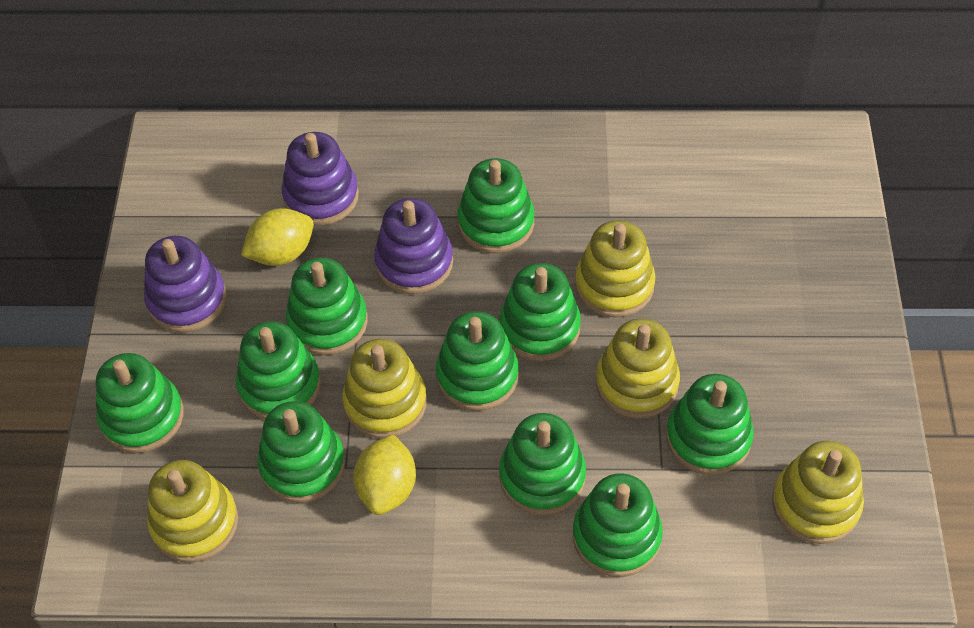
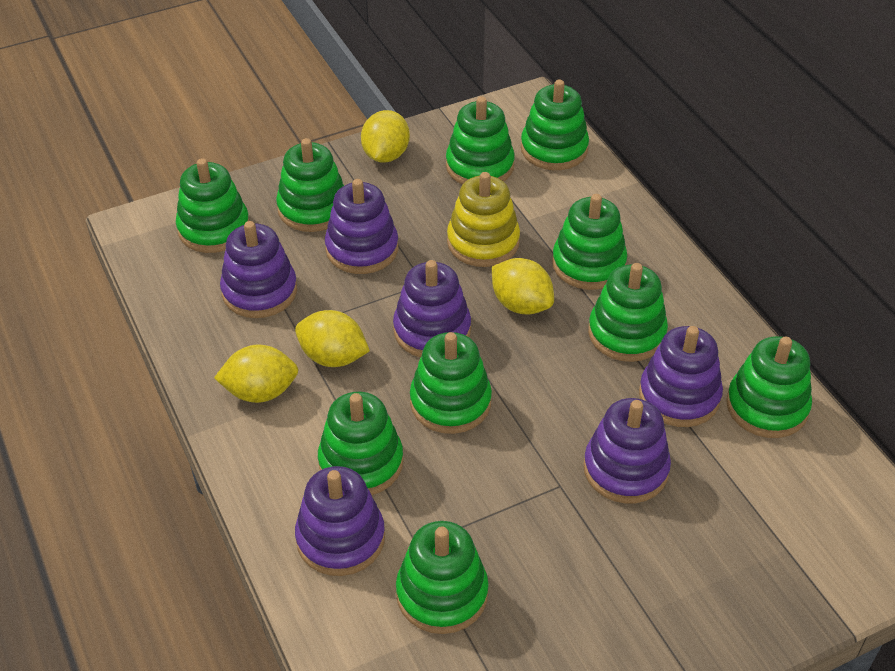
purple stacking toy: [144,236,226,332] [282,132,359,226] [374,198,453,294] = 3 -> [220,221,297,318] [295,466,385,576] [325,179,398,274] [393,260,471,357] [583,398,671,504] [639,326,723,427] = 6
yellow lemon: [241,208,314,266] [353,434,416,515] = 2 -> [214,345,299,403] [295,310,370,367] [361,110,410,163] [492,258,554,315] = 4
yellow stacking toy: [147,460,238,562] [342,339,427,438] [575,220,655,318] [596,319,680,419] [772,441,864,544] = 5 -> [447,172,520,267] = 1

